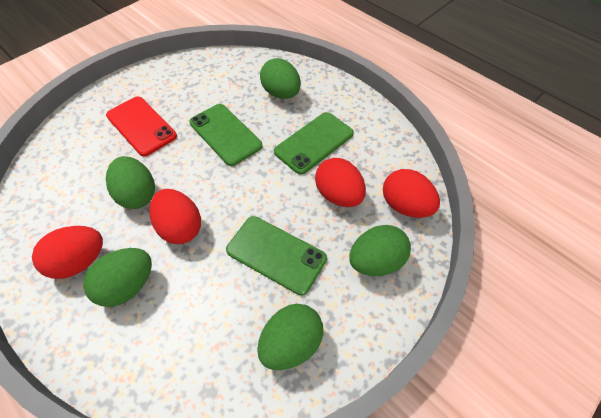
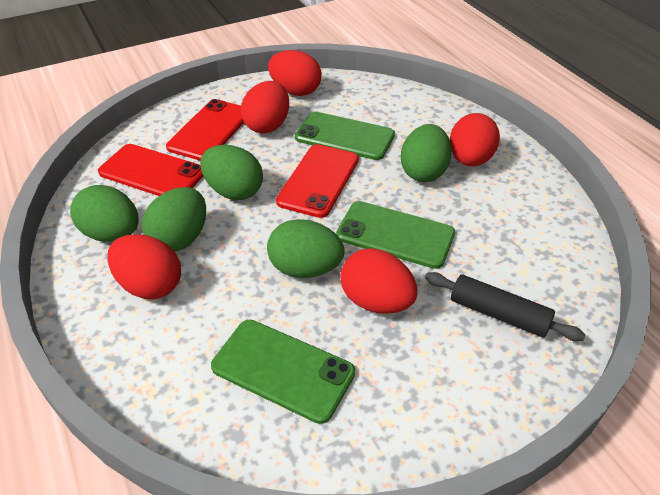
black rolling pin: none = 0 -> [425,272,585,341] = 1
red egg: [32,226,103,279] [149,189,201,244] [315,158,366,207] [383,169,440,218] = 4 -> [107,234,181,299] [241,81,289,134] [268,50,322,96] [340,248,417,314] [450,113,500,166] = 5
red phone: [106,96,177,156] = 1 -> [98,144,204,196] [166,99,244,161] [276,144,359,218] = 3

